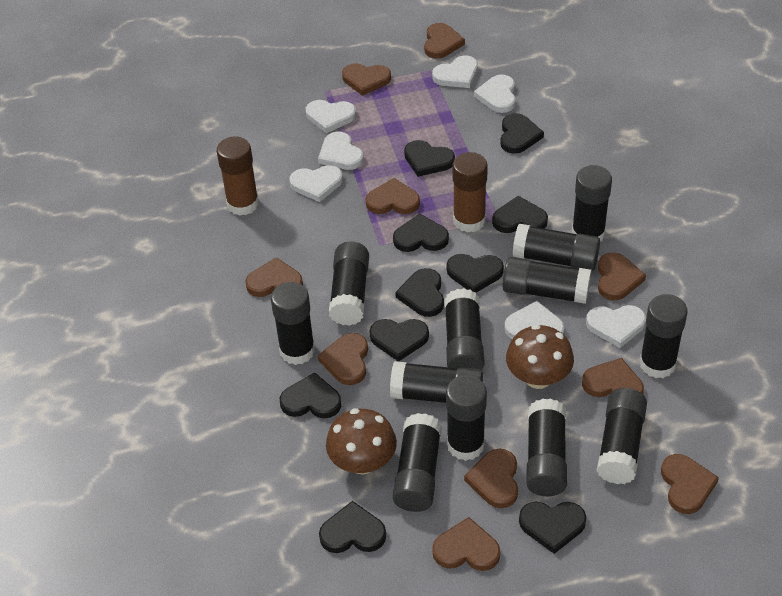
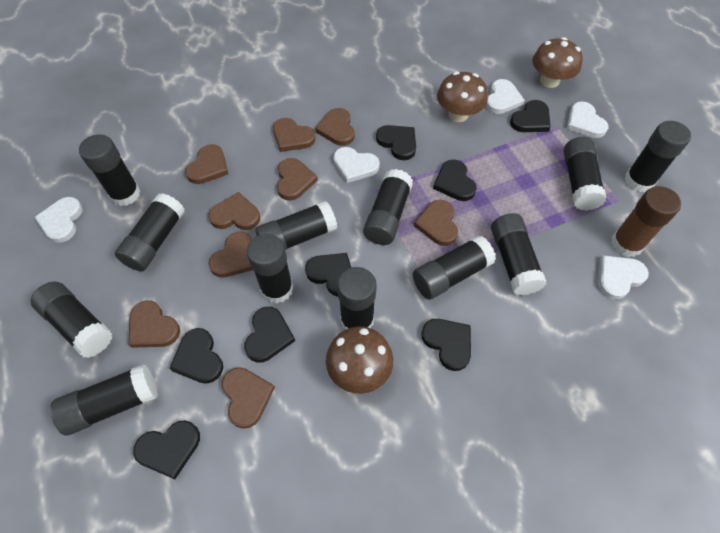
black heart: [280,372,341,418] [319,501,386,553] [369,319,429,362] [393,214,449,252] [395,268,444,317] [404,140,455,177] [447,254,504,293] [492,196,548,233] [500,113,544,154] [519,502,586,554] = 10 -> [133,420,200,479] [169,328,223,384] [244,307,295,362] [305,253,351,297] [376,125,416,160] [421,319,471,371] [433,160,477,201] [510,100,551,132] = 8
brown glue stick: [217,137,259,216] [453,152,488,233] = 2 -> [611,186,681,257] = 1
brown heart: [245,257,303,297] [318,333,368,385] [342,63,391,96] [365,178,420,214] [424,23,465,59] [432,517,500,571] [464,449,518,508] [582,358,644,397] [598,252,646,301] [661,454,719,514] = 10 -> [128,300,180,348] [185,144,228,184] [208,192,260,230] [208,232,253,278] [222,367,275,429] [273,118,316,152] [277,158,318,201] [315,108,354,146] [414,200,458,246] = 9
brown mushroom: [326,408,397,475] [506,324,574,389] = 2 -> [326,326,393,394] [437,71,488,122] [532,37,583,88] = 3
white heart: [289,165,343,202] [306,100,356,133] [318,132,364,170] [432,55,478,88] [474,74,516,113] [505,301,564,339] [586,305,646,348] = 7 -> [34,197,83,243] [333,147,380,183] [486,79,525,114] [567,102,609,138] [598,255,649,299] = 5

